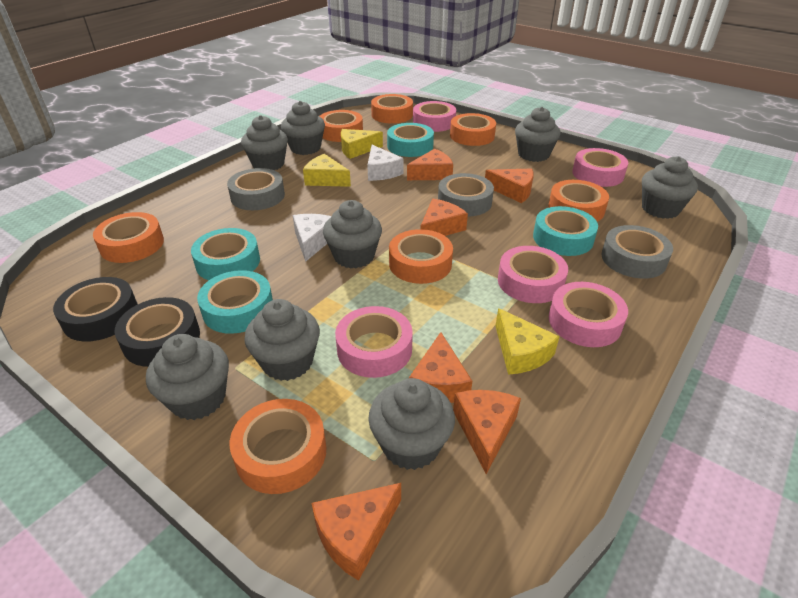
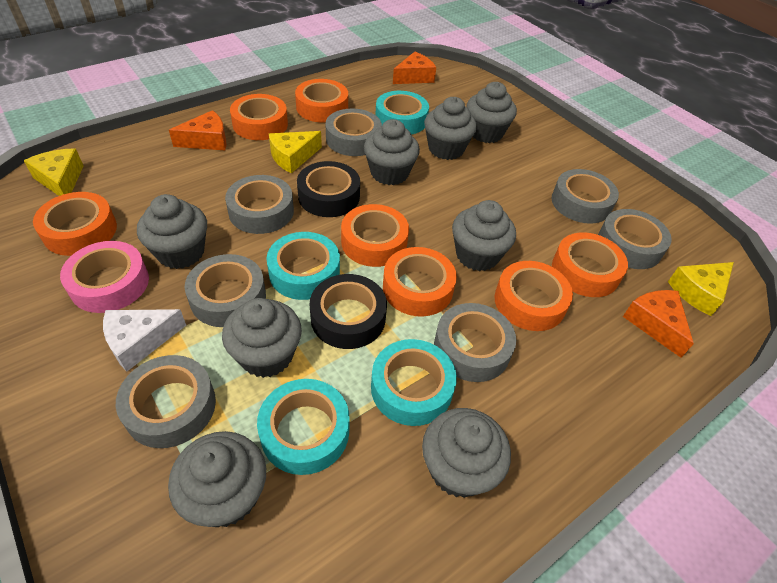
grey tape: [227,168,285,210] [438,173,494,216] [601,225,673,279] = 3 -> [116,355,216,448] [185,254,266,327] [225,175,294,234] [326,108,382,156] [434,303,516,382] [552,169,619,224] [598,209,672,269] = 7
orange cheese: [311,483,401,581] [407,149,453,180] [409,332,472,403] [420,199,468,236] [453,390,521,474] [485,168,534,203] = 6 -> [169,110,227,150] [393,52,436,84] [623,290,694,358] = 3
pink tape: [335,306,413,378] [413,101,456,132] [498,246,568,303] [549,282,628,347] [572,148,628,187] = 5 -> [60,241,149,313] = 1
white cheese: [293,214,332,262] [367,145,404,181] = 2 -> [103,309,186,372] = 1

